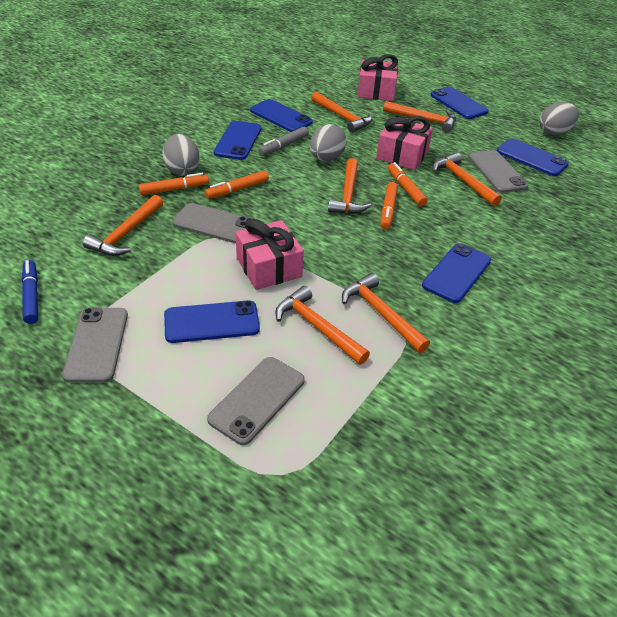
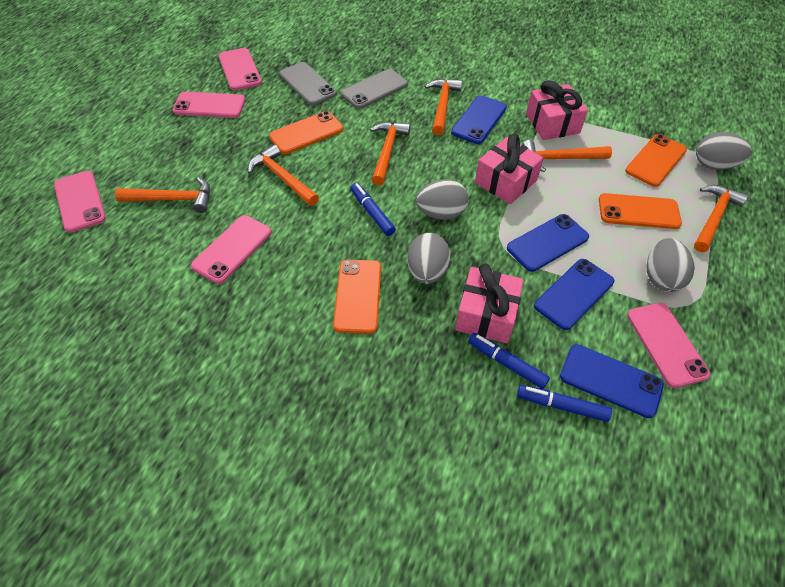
blue marker: [21,260,38,324] = 1 -> [351,183,396,236] [468,333,550,389] [517,385,612,422] = 3
blue phone: [164,300,260,343] [214,121,261,160] [250,99,313,132] [422,243,491,303] [431,87,489,119] [497,138,569,176] = 6 -> [451,95,507,144] [507,214,589,272] [534,259,614,330] [560,344,664,418] = 4
grey egg: [162,134,200,176] [310,124,346,161] [540,102,579,136] = 3 -> [407,233,450,284] [416,179,469,220] [646,238,695,292] [696,132,752,170] = 4
grey marker: [258,127,309,156] = 1 -> none = 0
grey phone: [62,308,128,383] [173,203,252,244] [207,357,305,445] [469,150,528,193] = 4 -> [279,62,337,105] [341,69,408,109] = 2
orange hammer: [83,195,163,256] [275,286,370,365] [311,92,372,133] [328,158,371,214] [342,273,430,353] [383,101,456,133] [433,152,502,206] = 7 -> [115,177,210,213] [248,144,319,206] [370,122,411,185] [425,79,462,135] [522,140,612,172] [694,185,748,252] = 6
orange marker: [139,173,209,195] [205,170,269,199] [381,182,398,230] [388,162,428,206] = 4 -> none = 0
orange phone: none = 0 -> [269,111,343,154] [333,260,381,334] [599,193,682,229] [625,134,687,187] = 4
pink phone: none = 0 -> [54,171,106,233] [173,91,245,118] [191,215,272,284] [219,48,262,91] [627,303,711,388] = 5

